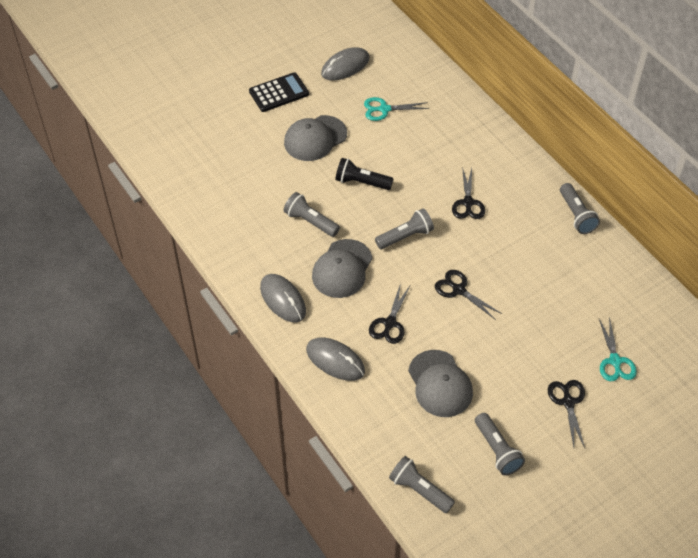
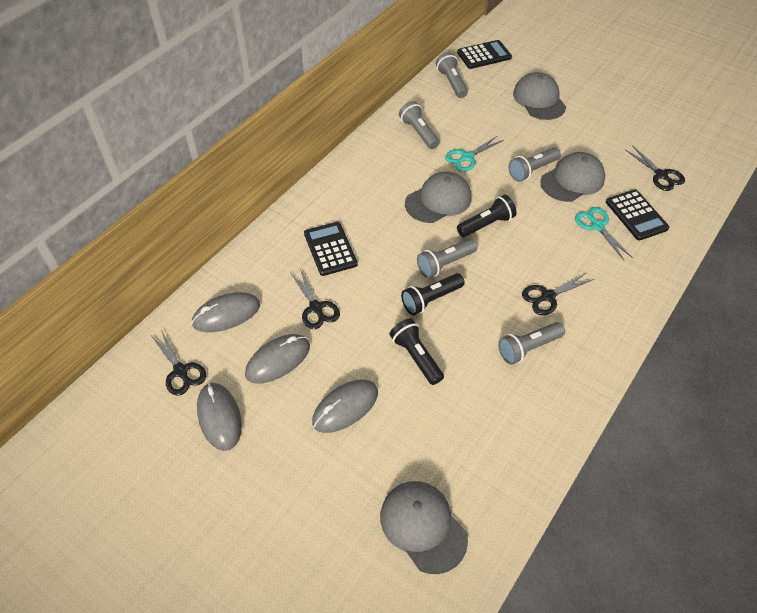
black calculator: [249,72,309,112] = 1 -> [304,222,358,276] [457,40,512,69] [606,190,670,241] = 3
black flashlight: [335,158,393,190] = 1 -> [390,319,444,385] [401,273,465,315] [457,195,517,237] = 3
grey cap: [284,115,347,161] [312,239,373,298] [408,350,473,417] = 3 -> [380,481,468,574] [405,172,471,223] [513,72,566,120] [540,152,605,202] = 4
grey mouse: [260,274,306,322] [306,338,365,381] [321,47,370,80] = 3 -> [191,292,260,332] [197,383,242,451] [245,334,310,384] [312,379,378,433] = 4

